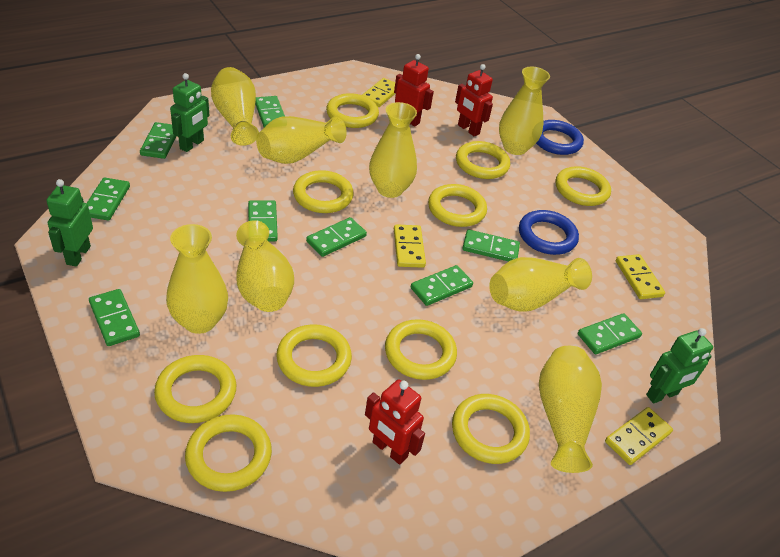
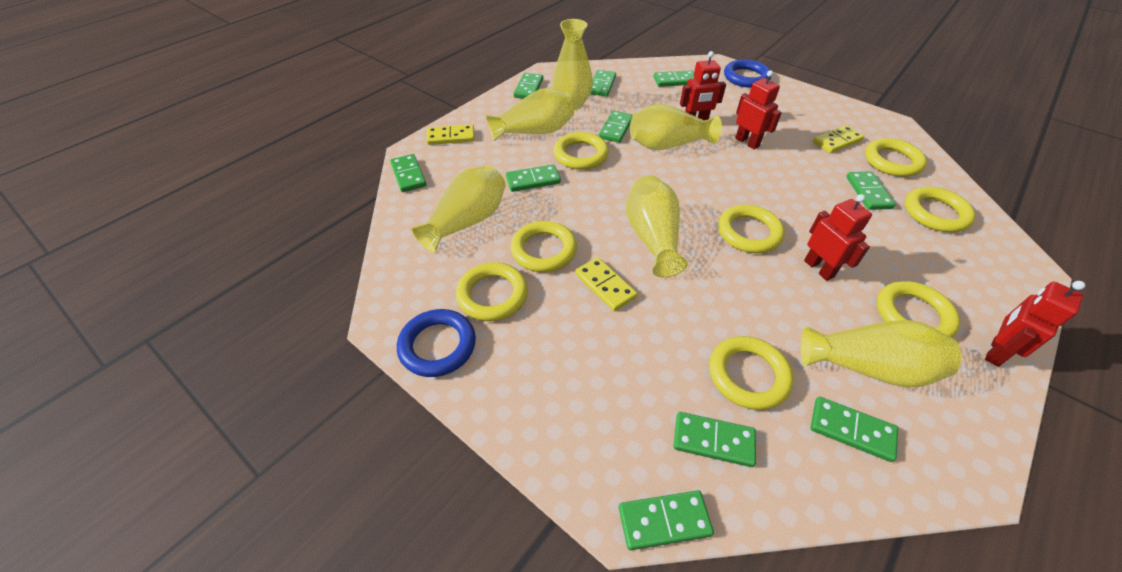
green domino: [87,177,130,221] [89,289,140,346] [140,122,176,159] [248,200,278,241] [255,96,285,127] [306,217,367,257] [411,265,473,306] [462,229,520,262] [578,313,642,354] = 9 -> [390,154,426,192] [506,164,561,192] [513,73,543,99] [590,70,616,96] [599,111,633,143] [619,490,714,550] [654,70,694,87] [674,412,756,467] [811,397,898,462] [846,171,896,210] = 10
green robot: [47,179,93,267] [170,73,209,152] [646,328,713,403] = 3 -> none = 0
red robot: [365,380,425,465] [394,54,434,126] [455,64,493,136] = 3 -> [680,51,726,120] [735,70,782,149] [804,194,872,281] [985,281,1085,367] = 4
yellow domino: [362,78,395,107] [394,224,426,268] [605,407,673,465] [616,254,665,299] = 4 -> [426,124,475,145] [575,257,637,311] [813,125,865,153] = 3
yellow ring: [154,355,236,423] [185,414,272,492] [276,324,352,387] [293,170,353,213] [326,93,379,128] [385,319,457,380] [428,184,487,227] [452,394,530,464] [456,141,510,179] [556,166,611,206] = 10 -> [456,262,528,321] [511,221,577,272] [554,132,609,170] [709,336,794,410] [718,205,785,253] [865,138,927,177] [877,281,960,338] [905,187,976,232] = 8
yellow vase: [166,224,228,334] [211,67,259,146] [236,220,294,312] [256,116,347,164] [369,102,417,198] [489,257,592,312] [499,67,550,155] [539,346,602,473] = 8 -> [411,166,506,253] [486,88,574,142] [552,19,593,110] [626,176,688,277] [630,104,722,151] [801,320,961,388] = 6

